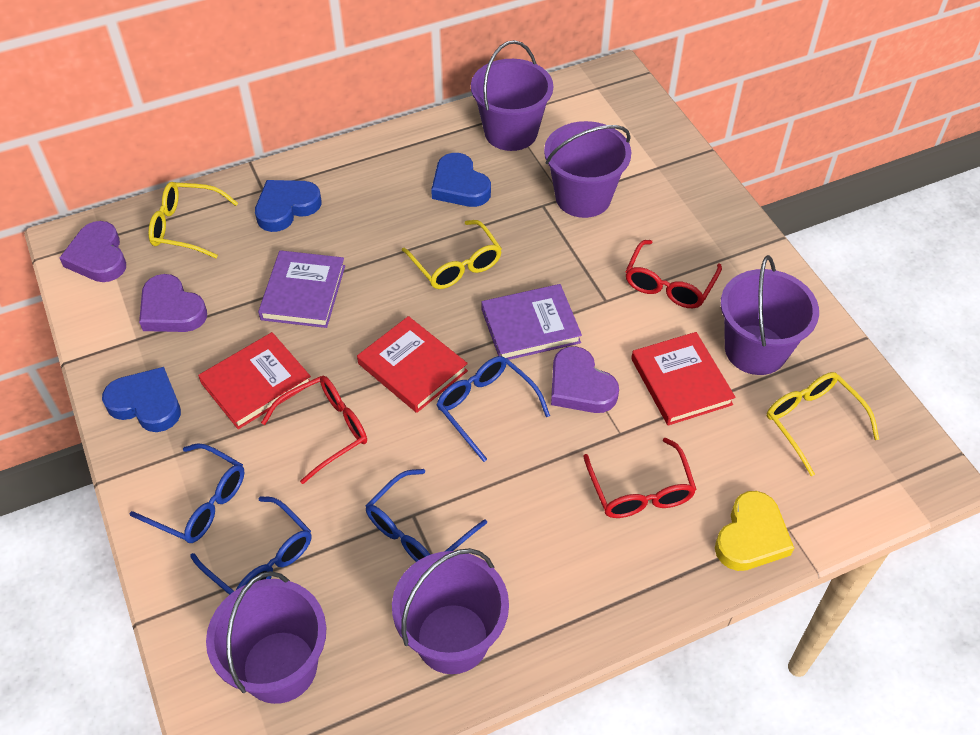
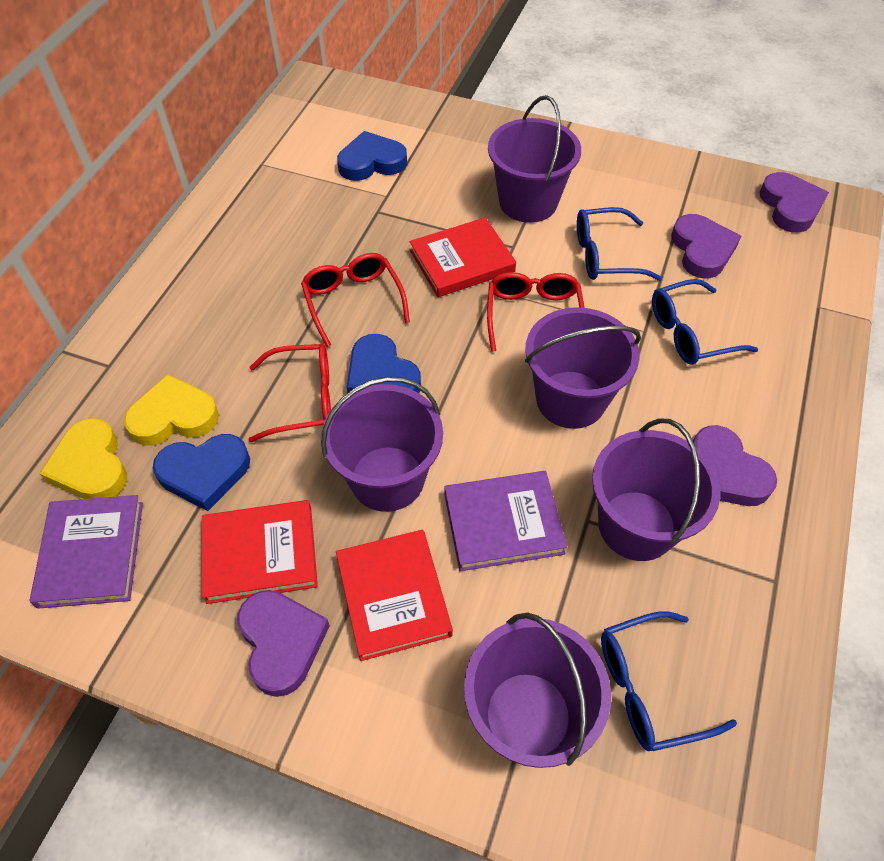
blue glasses: [129,443,244,543] [190,496,311,595] [365,469,487,562] [437,356,550,462] = 4 -> [577,207,662,281] [601,611,737,751] [652,279,758,365] = 3
purple heart: [60,221,126,282] [139,274,207,332] [551,346,619,413] = 3 -> [237,590,330,697] [671,214,741,279] [693,425,777,506] [759,172,829,233] = 4
yellow glasses: [148,182,238,258] [402,220,502,289] [767,372,879,476] = 3 -> none = 0
yellow heart: [715,491,794,571] = 1 -> [39,418,127,499] [124,374,219,446] = 2

